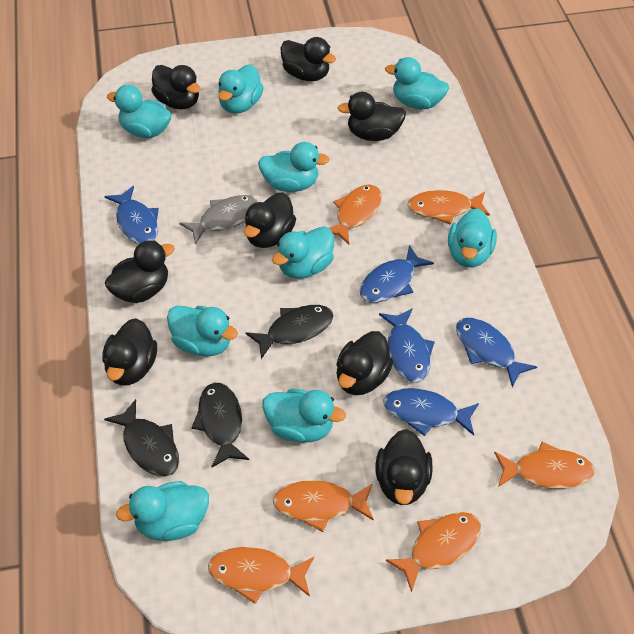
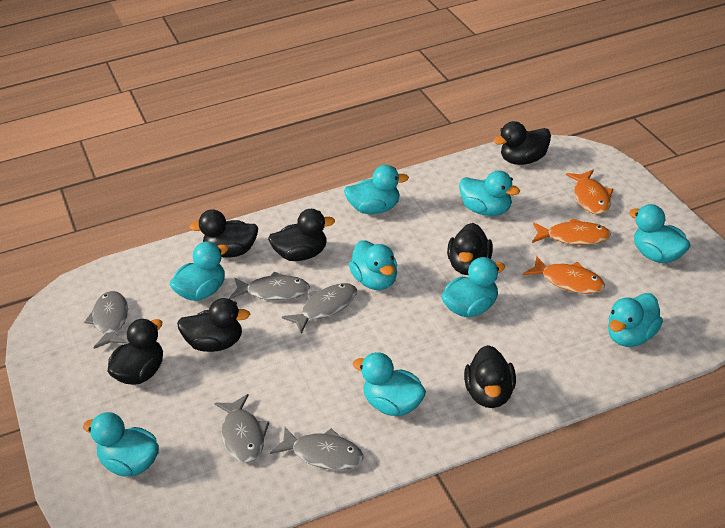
black duck: [102,318,157,386] [105,240,175,303] [151,65,200,109] [244,193,296,248] [281,37,336,81] [336,331,393,395] [338,92,406,141] [376,429,433,505] = 8 -> [108,319,163,385] [177,298,250,352] [189,209,258,257] [268,209,335,261] [447,223,493,275] [464,345,516,408] [493,121,551,165] = 7
black fish: [104,399,179,477] [192,383,249,468] [246,305,333,359] = 3 -> none = 0
blue fish: [104,186,159,244] [360,245,434,303] [379,308,435,383] [383,388,479,436] [456,318,537,387] = 5 -> none = 0
grey fish: [179,195,258,245] = 1 -> [84,291,128,349] [214,394,269,463] [229,272,310,300] [270,427,364,470] [282,283,357,334] = 5
orange fish: [208,547,314,604] [273,480,374,532] [330,184,382,244] [385,512,481,592] [407,190,490,225] [494,442,595,489] = 6 -> [523,256,605,294] [532,218,611,245] [566,170,613,214] = 3

